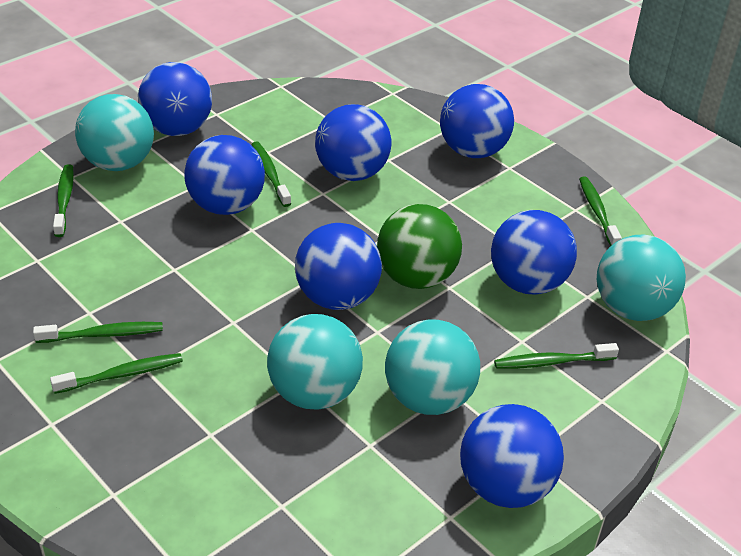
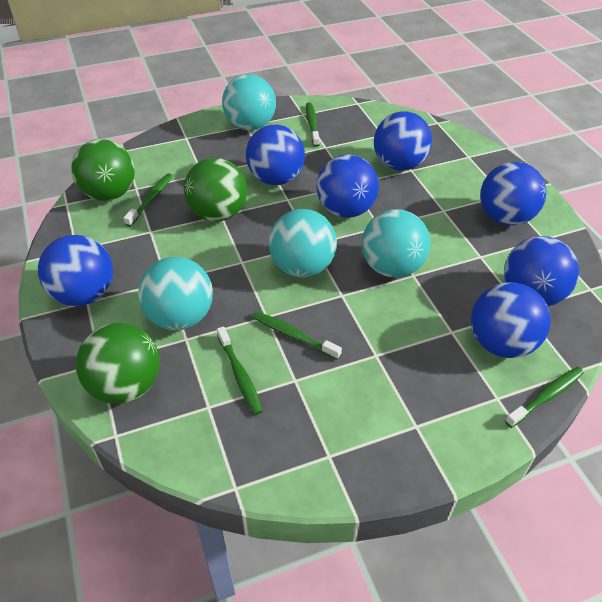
green ball: [377,204,462,289] = 1 -> [71,139,135,201] [76,323,160,404] [184,158,247,222] = 3
green toothbrush: [33,322,163,343] [50,353,183,394] [53,164,74,237] [251,142,291,207] [494,343,619,369] [579,177,622,246] = 6 -> [124,173,173,227] [217,326,263,415] [252,311,342,360] [306,102,320,147] [505,367,584,428] = 5

